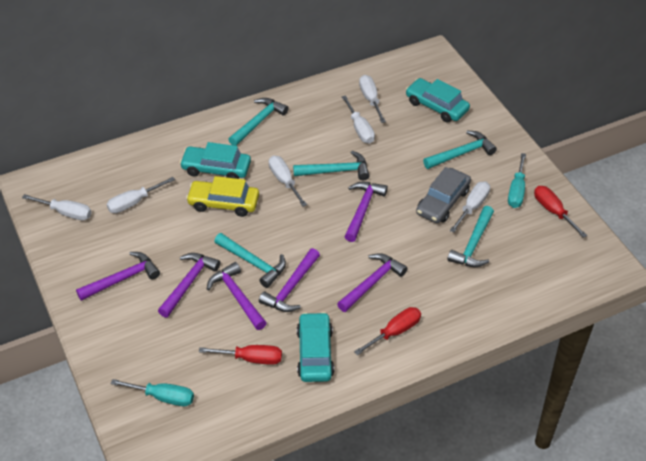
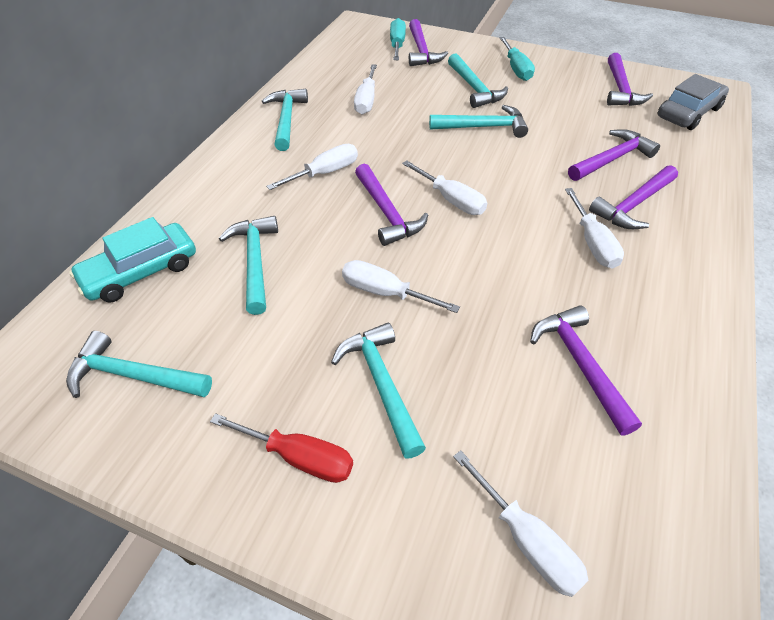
red screwdriver: [199,345,282,365] [354,307,421,355] [534,186,587,238] = 3 -> [210,413,353,483] = 1
turquoise car: [180,142,251,179] [297,312,334,382] [406,78,470,122] = 3 -> [69,217,196,302] = 1
turquoise hammer: [214,233,286,288] [228,98,289,146] [293,151,369,180] [423,131,497,169] [447,206,494,267] = 5 -> [66,331,212,398] [219,216,278,315] [262,89,308,151] [331,323,426,459] [429,105,528,138] [448,54,508,108] = 6
yellow car: [186,176,259,217] = 1 -> none = 0

